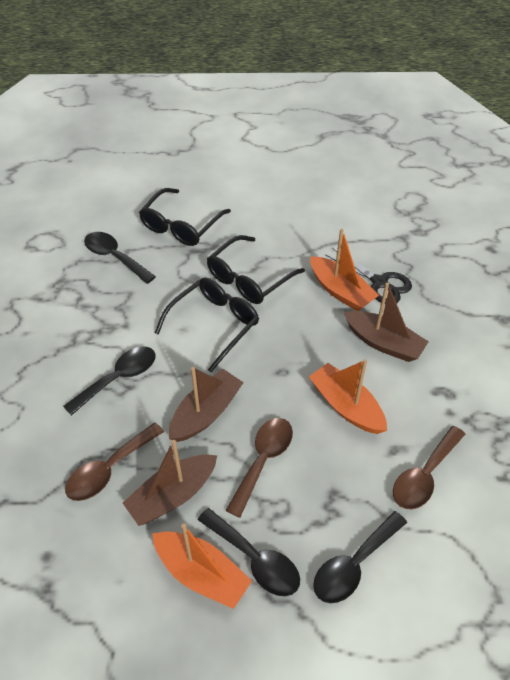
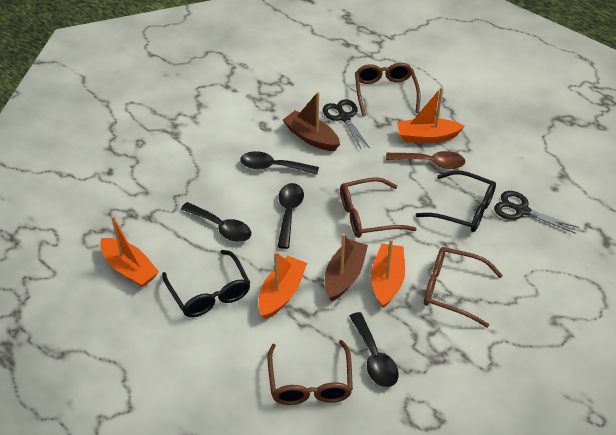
black glasses: [139,188,231,246] [155,278,259,372] [207,235,305,304] = 3 -> [162,250,250,317] [415,170,496,232] = 2
black scissors: [325,248,412,304] = 1 -> [323,99,370,150] [494,191,579,234] = 2
brown boat: [123,440,217,526] [169,367,244,442] [344,282,429,362] = 3 -> [283,92,340,151] [325,233,368,301] = 2
brown glasses: none = 0 -> [267,340,353,405] [340,177,417,238] [355,63,421,116] [424,247,503,328] = 4
brown spoon: [65,423,164,501] [225,418,293,518] [393,426,465,509] = 3 -> [386,151,465,169] = 1
orange boat: [152,524,252,609] [309,359,387,434] [310,229,379,311] = 3 -> [100,216,159,287] [258,251,307,319] [371,239,405,308] [397,87,465,143] = 4

